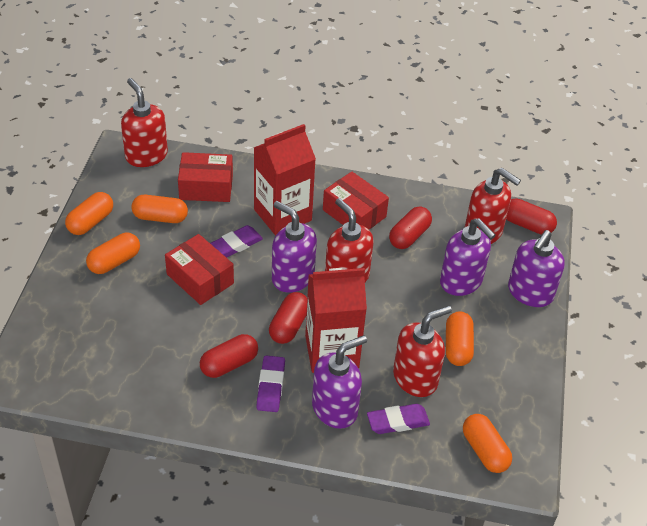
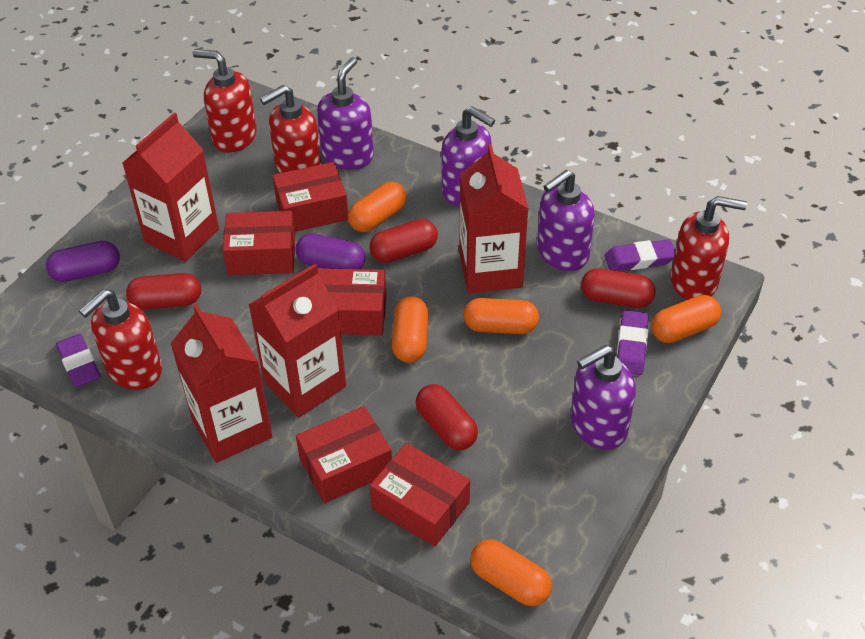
purple capsule: none = 0 -> [46,241,120,282] [296,234,365,269] = 2
red box: [165,234,234,305] [178,152,233,202] [323,171,389,230] = 3 -> [222,211,295,275] [273,162,348,232] [296,406,392,503] [318,268,387,336] [370,443,470,547] = 5
red carton: [254,124,316,236] [305,268,367,373] = 2 -> [123,113,219,262] [170,303,273,463] [249,264,346,418] [459,144,529,293] = 4

